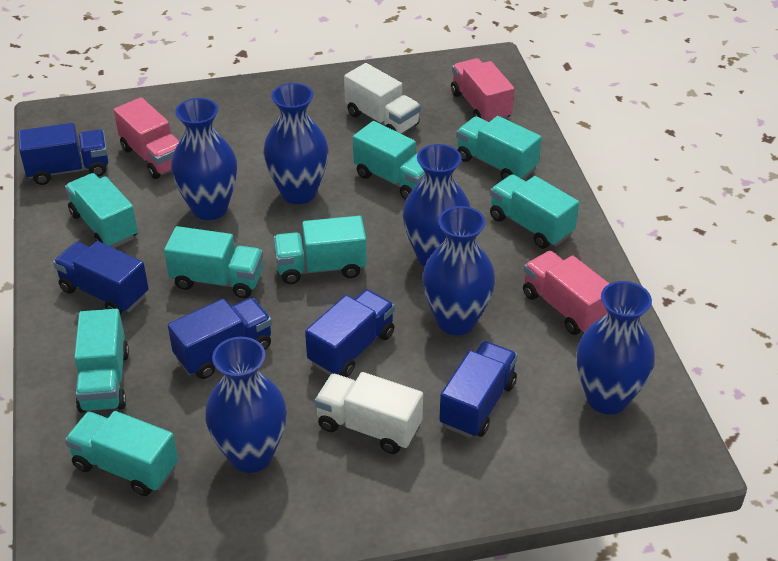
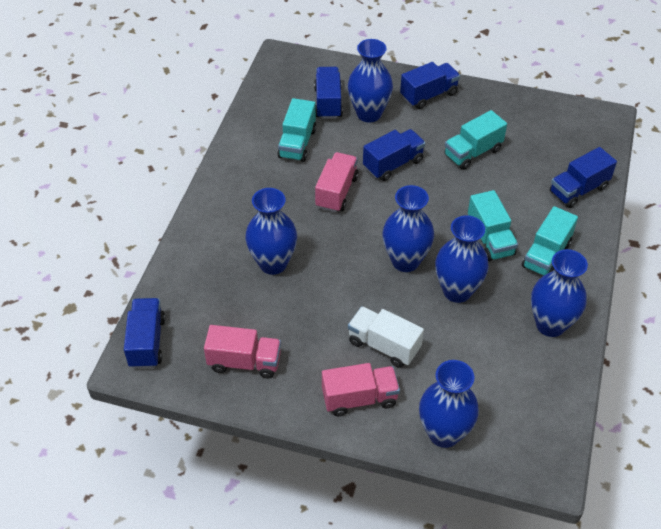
turquoise truck: [65,173,138,248] [65,411,178,496] [74,309,129,413] [164,226,263,298] [274,216,367,284] [353,121,425,200] [456,116,542,180] [490,174,579,249] = 8 -> [277,98,317,162] [444,110,507,170] [468,190,518,261] [522,206,578,276] = 4
white truck: [314,372,423,454] [344,63,421,134] = 2 -> [348,306,424,368] = 1

